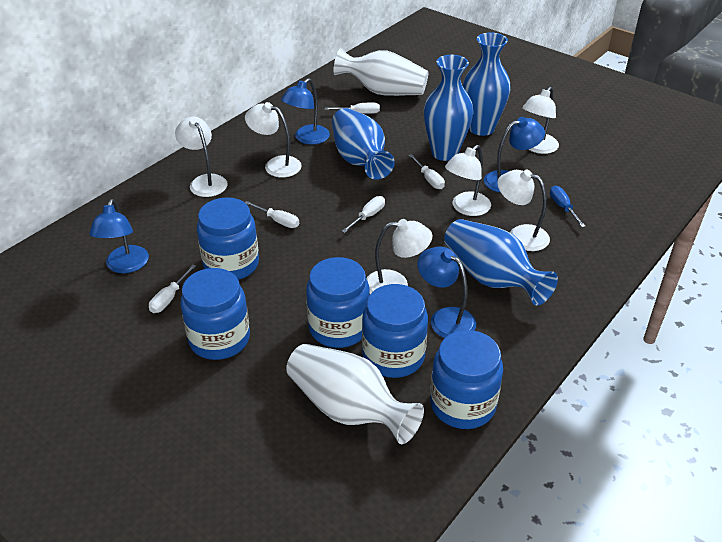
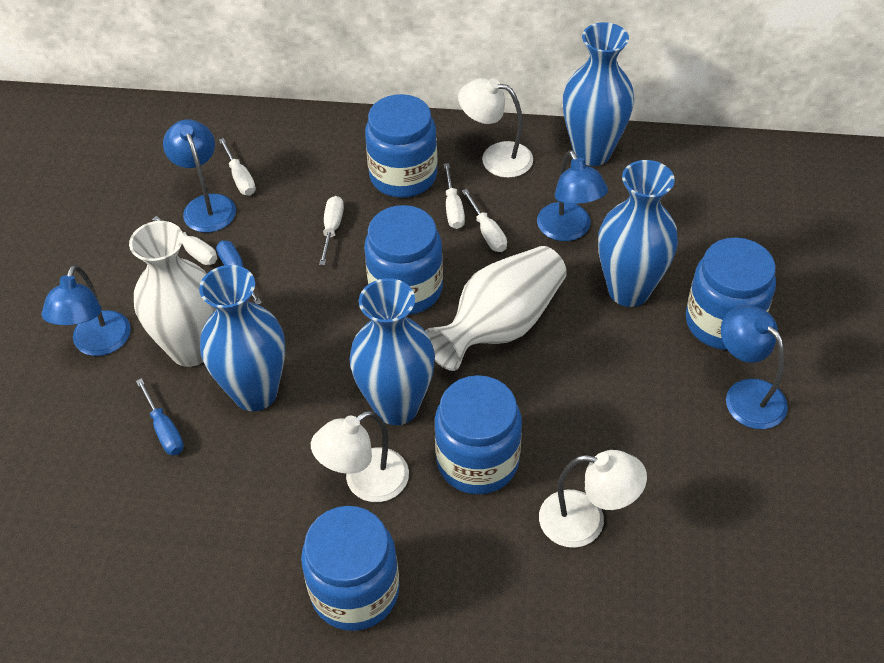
blue screwdriver: [550,186,586,227] = 1 -> [136,378,184,455] [216,241,262,305] = 2
white lamp: [175,117,228,197] [245,102,302,178] [366,219,432,294] [445,145,491,216] [497,170,550,251] [522,87,559,154] = 6 -> [311,411,409,502] [458,78,533,178] [539,450,647,548] = 3

